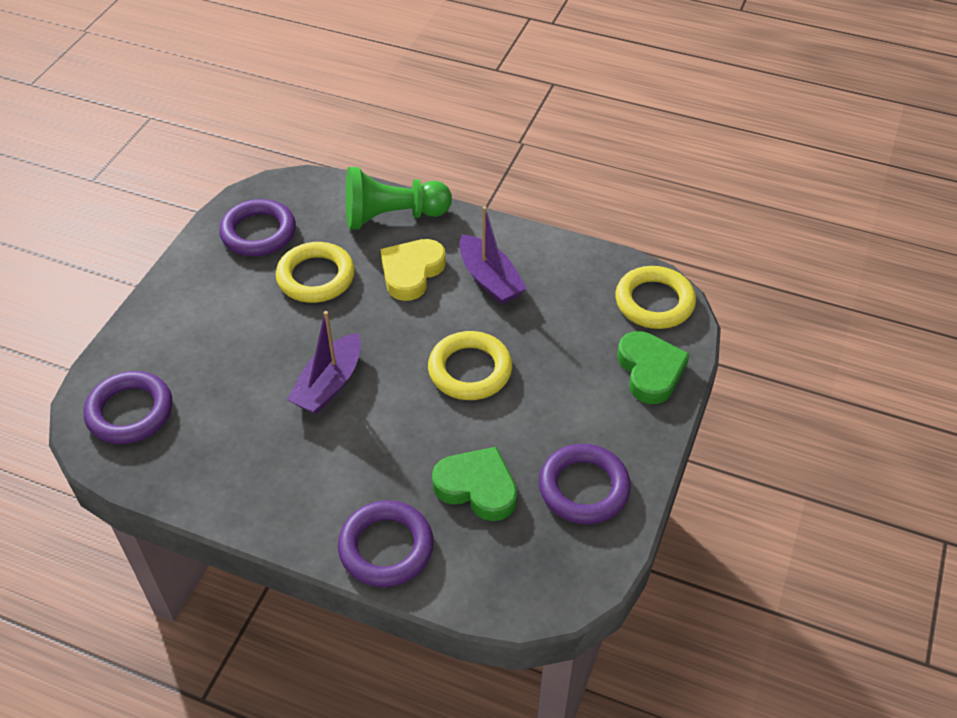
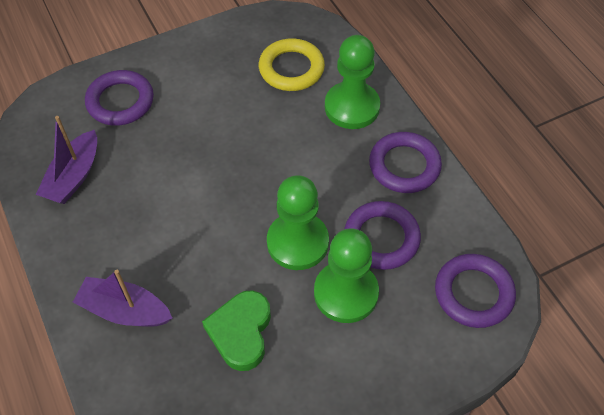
green heart: [432,447,517,521] [617,331,690,404] = 2 -> [202,290,271,371] = 1
green pawn: [345,167,452,230] = 1 -> [267,175,329,270] [314,228,379,323] [325,35,380,129] = 3
yellow heart: [381,239,446,301] = 1 -> none = 0
yellow ring: [276,242,355,303] [428,331,512,400] [615,266,696,329] = 3 -> [259,38,325,91] = 1

